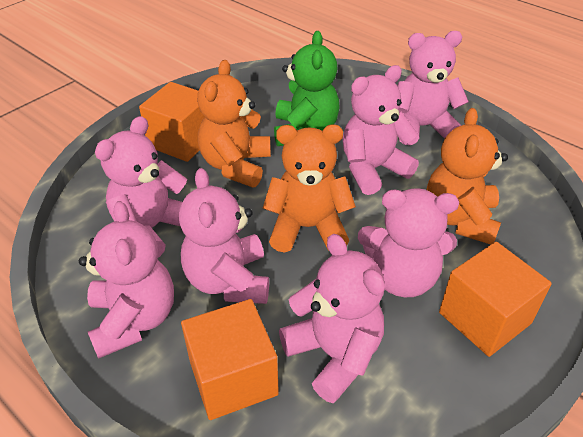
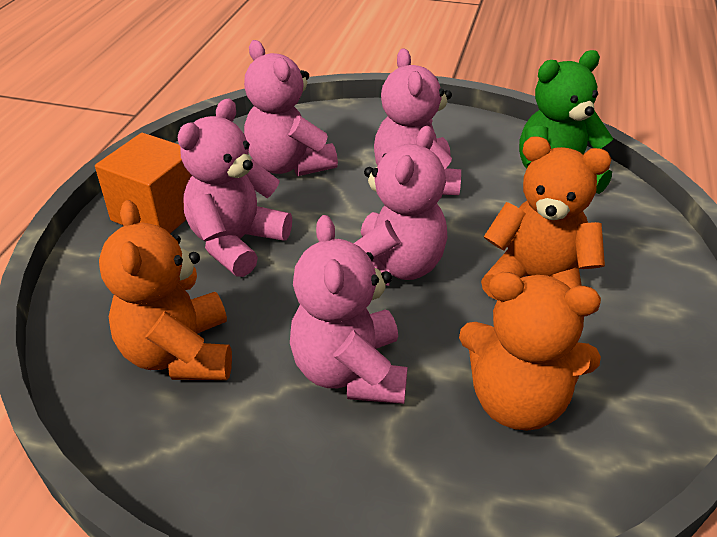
orange cube: [139,82,205,162] [181,299,279,420] [439,242,552,357] = 3 -> [95,133,192,233] = 1
pink teddy bear: [79,201,174,359] [95,116,187,258] [179,168,269,304] [279,234,385,403] [343,65,419,195] [358,188,459,297] [397,31,469,145] = 7 -> [178,98,292,277] [244,40,338,176] [290,215,408,404] [353,126,448,286] [374,48,461,195] = 5

